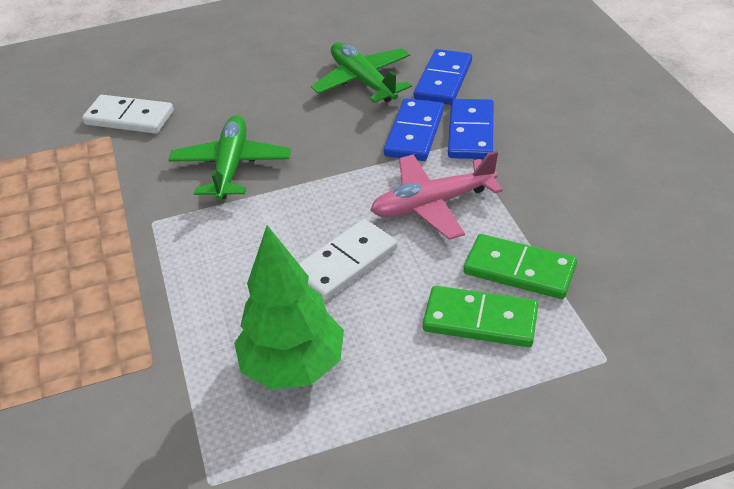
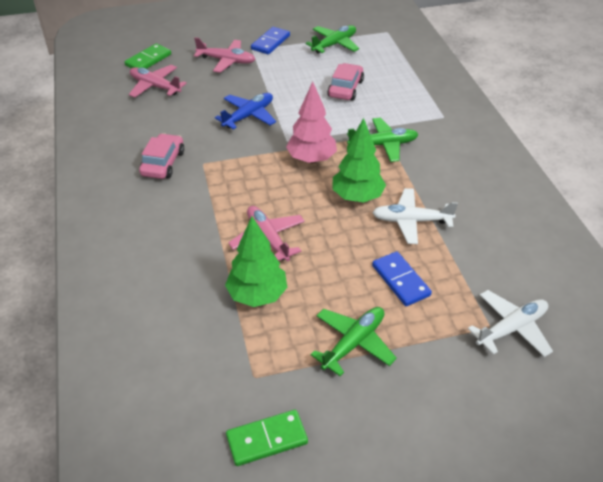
blue domino: [384,98,444,161] [414,49,472,105] [448,99,494,159] = 3 -> [251,27,290,54] [372,251,432,306] = 2
blue plane: none = 0 -> [215,93,276,130] = 1
green plane: [169,115,291,200] [311,42,412,103] = 2 -> [306,25,359,54] [311,307,397,376] [347,118,418,162] = 3
green tree: [234,225,344,390] = 1 -> [225,216,287,307] [332,118,386,203] = 2
pink car: none = 0 -> [139,133,184,179] [327,63,364,101] = 2
pink plane: [371,151,503,240] = 1 -> [129,65,187,98] [194,37,255,73] [228,206,305,261] = 3
pink tree: none = 0 -> [286,81,337,163] = 1
white domino: [82,95,174,134] [299,219,397,300] = 2 -> none = 0
white plane: none = 0 -> [372,188,458,244] [468,290,553,357] = 2

